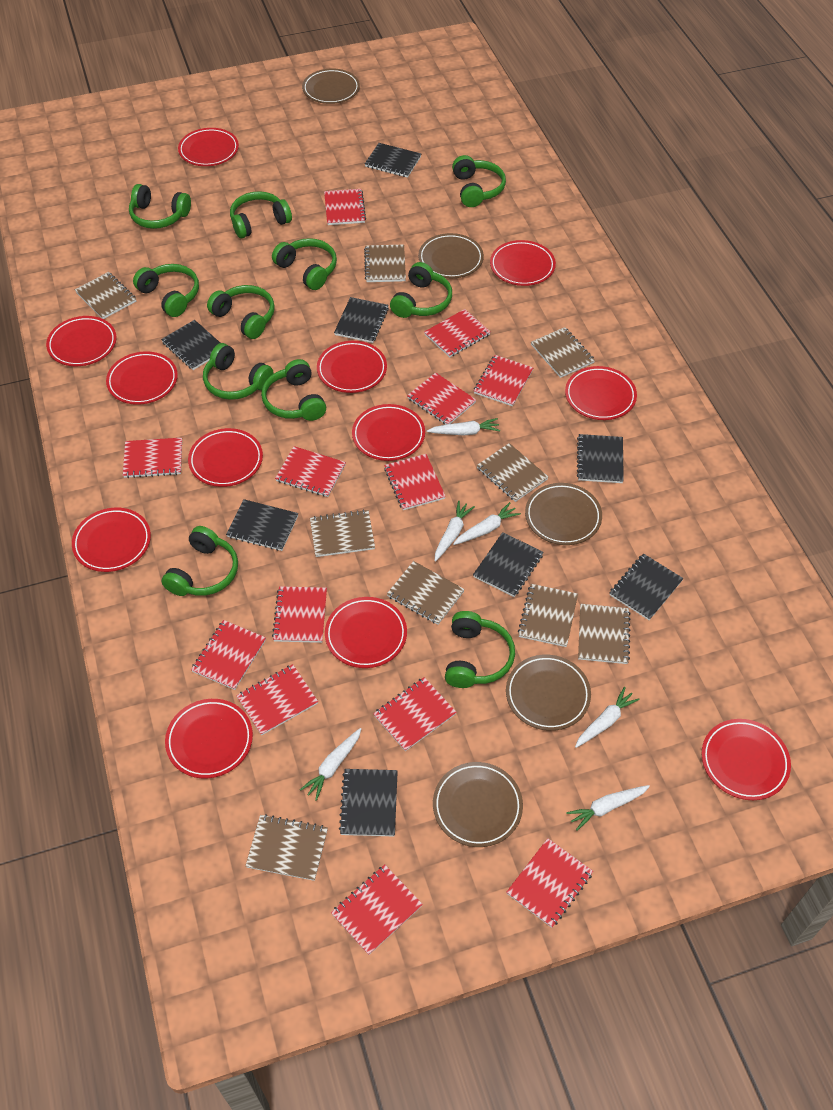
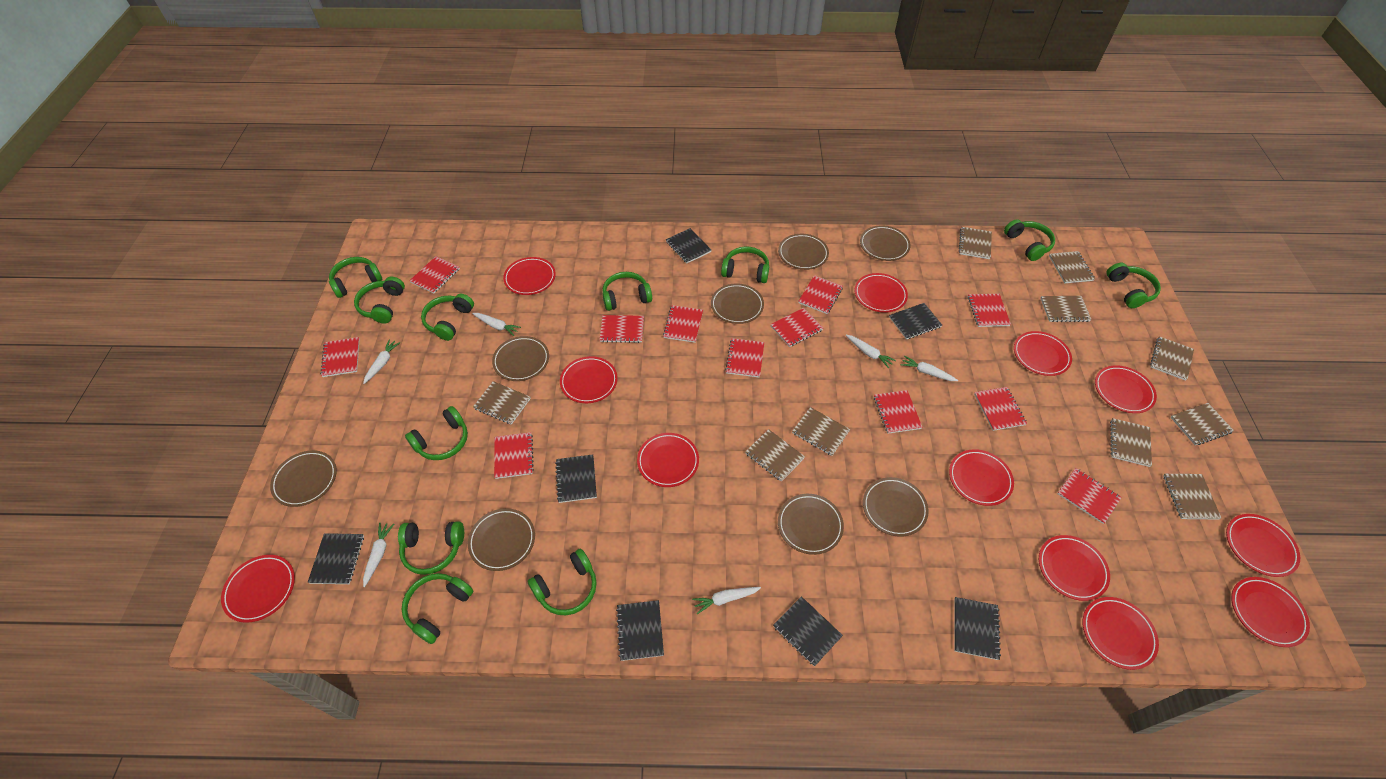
black notebook: [161,320,220,370] [226,499,298,551] [334,297,389,343] [339,769,398,837] [365,143,421,178] [473,532,544,597] [577,434,624,483] [610,554,684,620] = 8 -> [307,533,364,584] [555,454,597,503] [616,600,664,661] [666,228,711,263] [773,596,843,666] [889,303,942,339] [954,597,1001,660] = 7
brown notebook: [75,272,136,319] [246,814,328,881] [310,510,375,557] [364,244,406,282] [387,561,465,625] [477,443,548,502] [518,584,578,647] [531,327,595,378] [578,604,631,664] = 9 -> [473,381,531,425] [745,429,805,482] [792,407,850,456] [959,227,992,259] [1040,296,1092,322] [1049,251,1095,283] [1110,418,1152,467] [1150,336,1194,381] [1163,474,1221,520] [1170,403,1234,445] = 10
brown plate: [302,69,360,104] [418,233,484,278] [433,762,523,847] [506,655,591,731] [525,483,602,545] = 5 -> [270,450,337,507] [468,508,535,571] [492,336,549,381] [711,284,764,324] [778,234,829,270] [778,494,844,555] [860,225,911,261] [863,477,929,537] = 8
red notebook: [123,438,182,478] [191,620,266,690] [236,664,318,735] [272,586,327,643] [275,446,346,497] [324,189,366,225] [331,865,423,955] [373,677,457,751] [384,454,446,510] [407,372,476,424] [424,309,491,357] [474,355,533,406] [507,838,593,928] = 13 -> [320,337,360,377] [410,256,460,293] [494,432,534,479] [600,315,644,343] [663,305,703,343] [725,338,764,378] [770,308,823,347] [798,275,843,314] [874,390,922,434] [968,294,1011,327] [974,387,1027,431] [1057,468,1122,524] = 12

